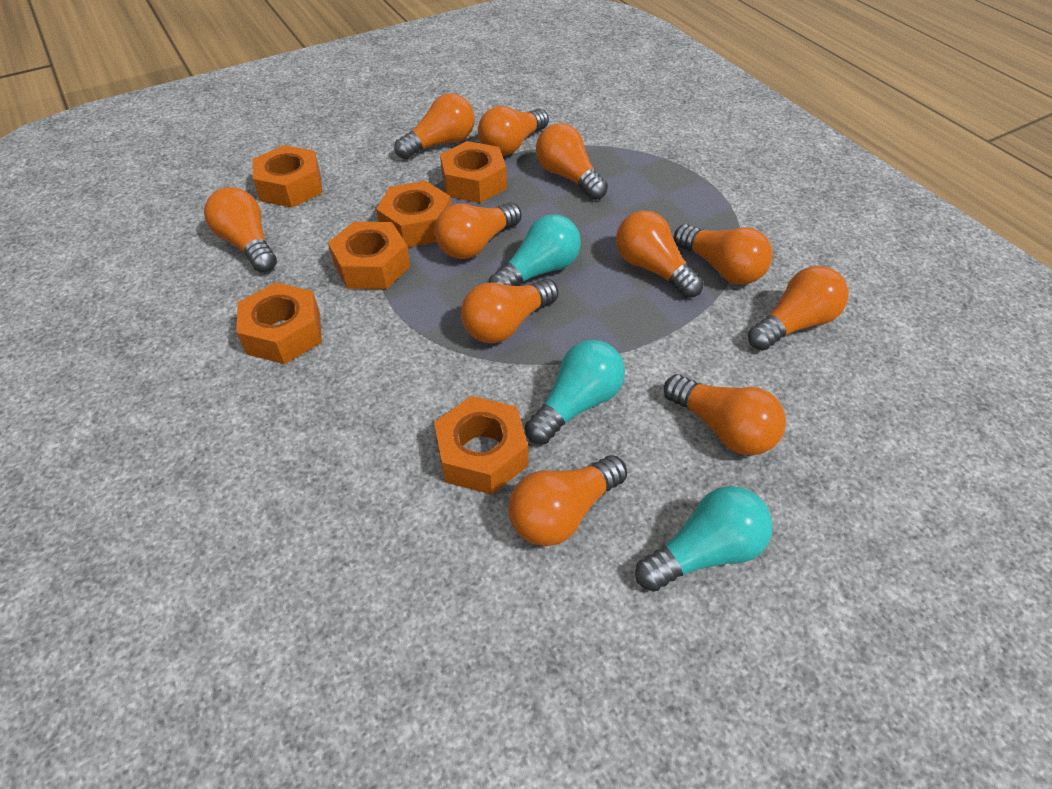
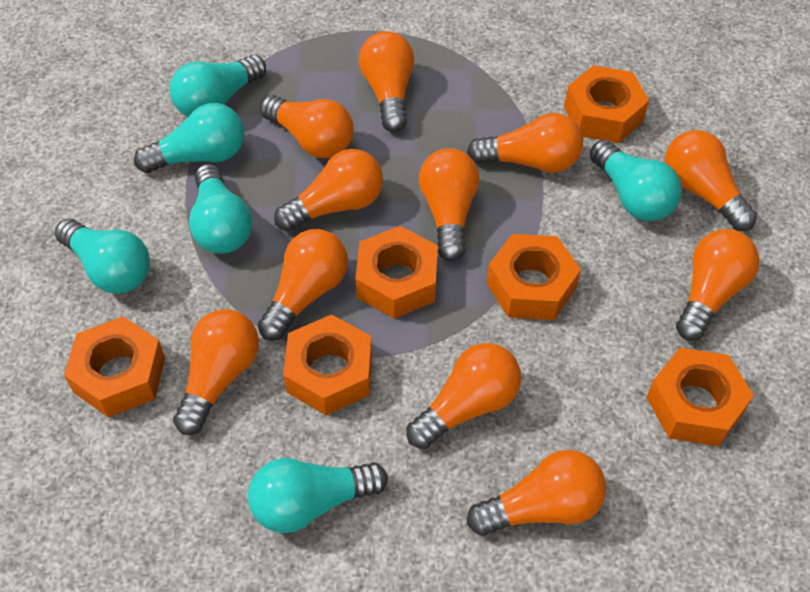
turquoise light bulb: [489,214,581,286] [525,340,625,444] [635,486,772,592] = 3 -> [55,219,150,294] [134,103,244,173] [170,55,266,117] [189,164,252,254] [248,458,388,533] [590,140,682,221] = 6

